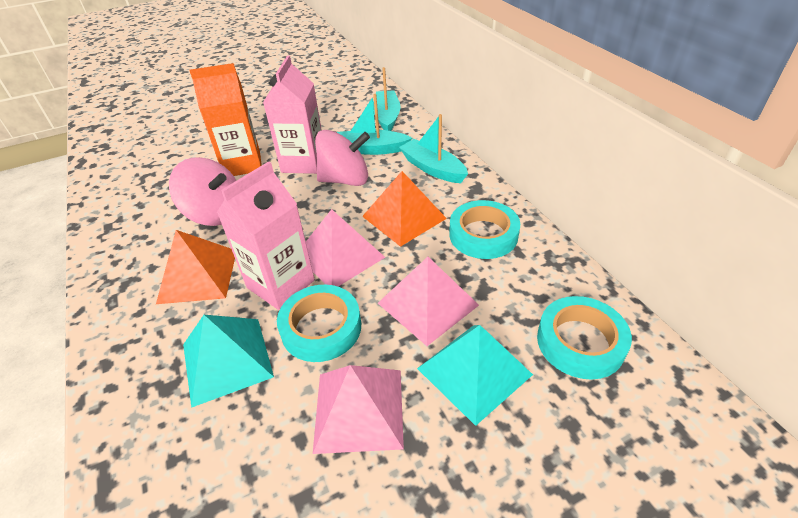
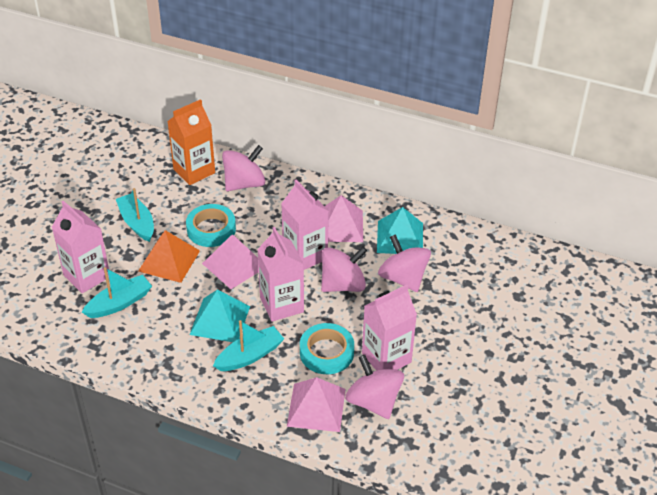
orange pyramid: [156,230,235,304] [362,171,447,247] = 2 -> [138,230,200,283] = 1
pink carton: [217,161,315,310] [263,55,322,174] = 2 -> [52,200,109,293] [257,227,304,322] [281,179,329,270] [362,285,417,371] = 4
pink spinning top: [169,157,236,226] [315,130,370,186] = 2 -> [222,145,265,191] [321,246,367,292] [345,355,404,419] [378,234,431,292] = 4
turquoise tape: [277,285,361,362] [449,200,520,259] [537,296,632,379] = 3 -> [186,204,236,247] [300,323,354,374] = 2

